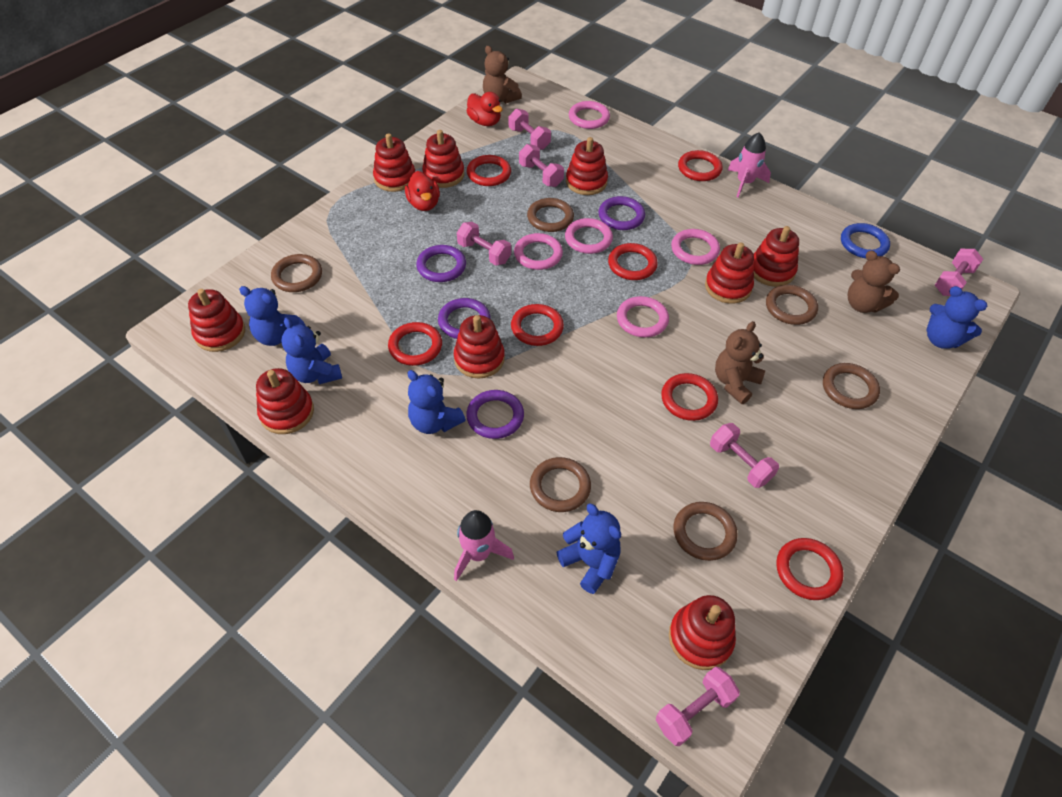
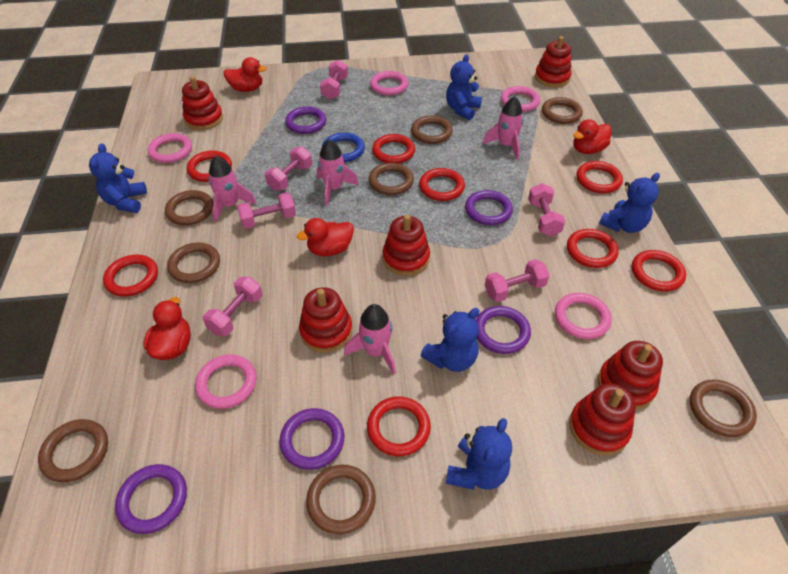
brown ring: [271,254,322,292] [527,198,574,232] [530,457,591,512] [673,502,738,561] [766,285,818,325] [823,363,880,409] = 6 -> [38,419,108,482] [165,190,214,225] [167,243,220,283] [306,465,376,534] [369,163,414,195] [411,116,453,144] [542,97,583,124] [690,379,757,437] = 8
brown teddy bear: [483,46,522,104] [715,321,765,404] [848,251,900,313] = 3 -> none = 0
pink rocket: [454,510,514,581] [727,132,771,197] = 2 -> [208,156,256,222] [317,139,359,206] [344,304,396,374] [483,96,523,160] = 4
purple ring: [416,245,466,282] [438,298,491,339] [466,390,524,439] [598,196,645,230] = 4 -> [115,464,187,534] [279,408,344,470] [285,106,326,134] [465,190,513,225] [476,306,531,354] = 5
red duck: [405,171,440,211] [467,92,503,126] = 2 -> [143,297,191,360] [224,57,267,92] [297,218,354,256] [573,119,612,154] = 4
red ring: [388,322,442,366] [467,155,511,186] [511,304,564,346] [608,243,658,280] [661,373,718,421] [678,150,722,181] [776,538,844,600] = 7 -> [103,255,158,297] [187,150,232,182] [367,396,431,456] [372,134,415,163] [419,168,465,201] [567,229,619,268] [576,161,623,193] [632,250,686,291] = 8
red stacking toy: [188,289,245,352] [256,368,314,434] [373,133,415,192] [422,130,464,188] [454,315,505,378] [566,137,608,195] [669,595,736,670] [705,242,754,304] [754,226,799,287] = 9 -> [182,76,223,130] [299,287,352,353] [382,214,430,276] [535,36,571,87] [569,383,636,455] [598,341,663,409] = 6

